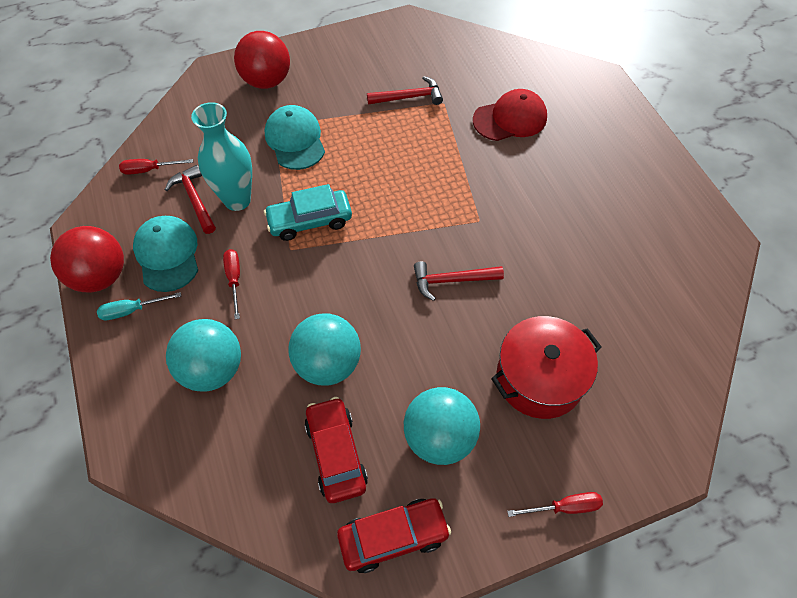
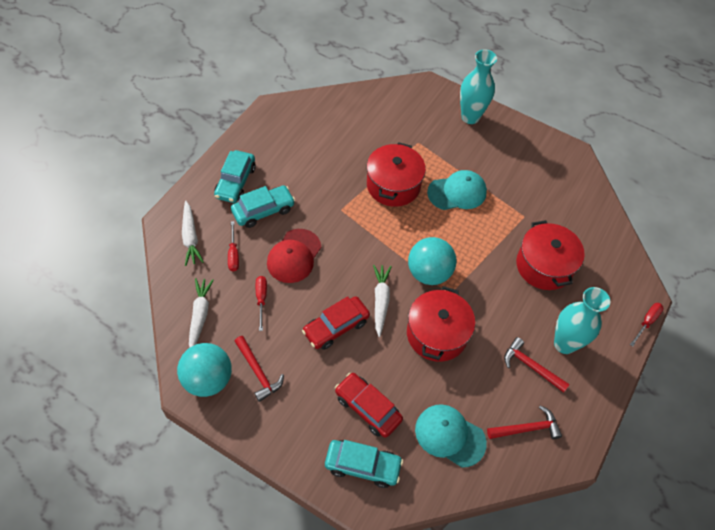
red ball: [50,226,124,292] [234,31,290,89] = 2 -> none = 0
red pot: [491,316,602,419] = 1 -> [367,142,426,207] [407,286,475,362] [516,220,585,290] = 3
turquoise ball: [166,319,241,392] [288,313,361,386] [404,387,480,465] = 3 -> [177,343,232,397] [408,237,456,285] = 2
turquoise car: [264,184,352,241] = 1 -> [214,150,256,203] [231,185,295,228] [325,440,403,488] = 3
turquoise screwdriver: [97,292,181,320] = 1 -> none = 0
turquoise vase: [191,102,252,211] = 1 -> [460,49,497,124] [554,287,610,354] = 2
white carrot: none = 0 -> [182,201,204,266] [189,278,214,348] [373,265,392,337] = 3

